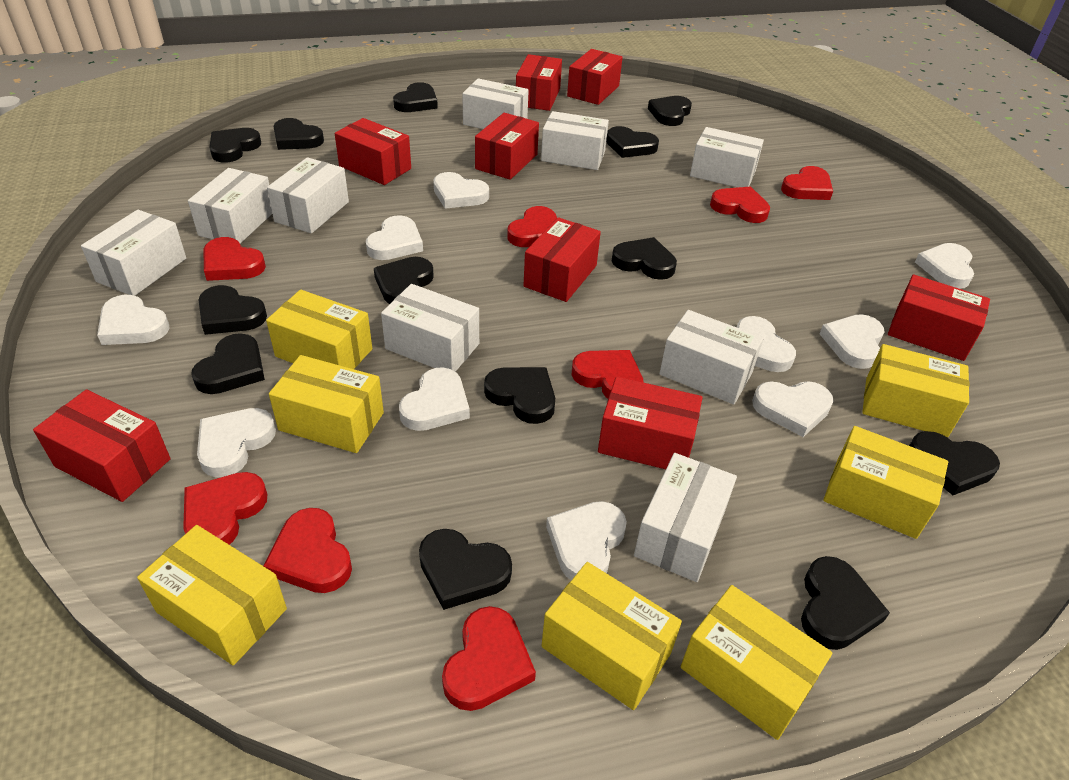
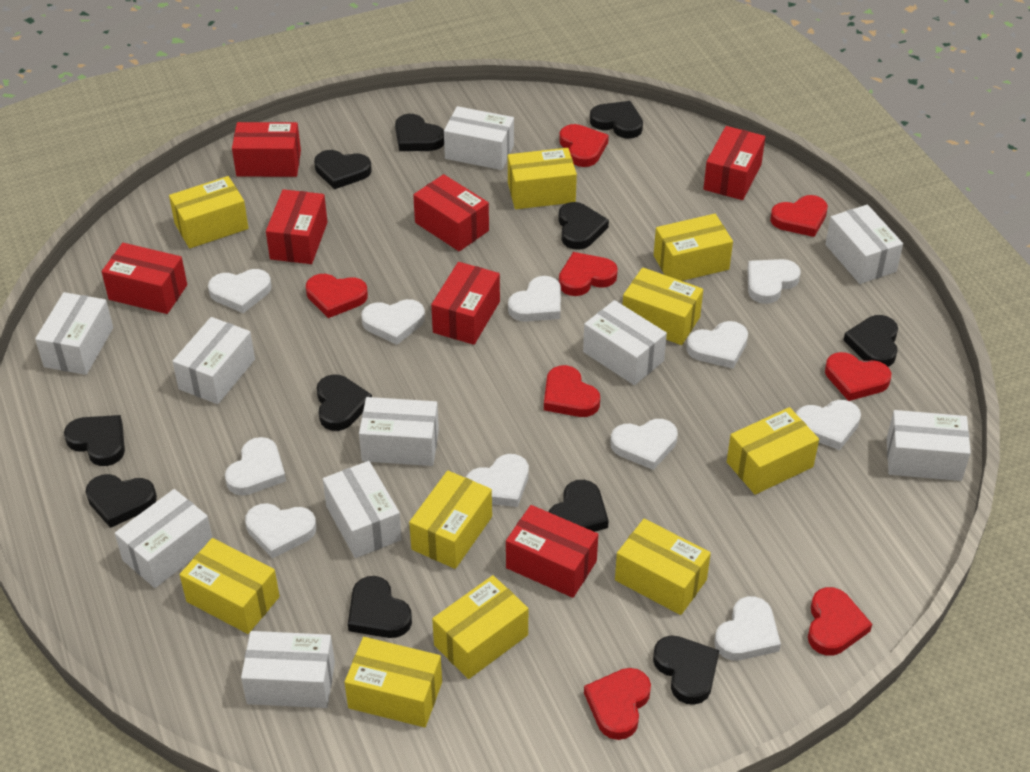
black heart: [191,333,265,394] [199,285,267,335] [209,128,261,162] [274,118,324,150] [374,257,434,304] [393,82,438,112] [419,529,512,610] [484,367,555,424] [606,126,659,158] [612,237,677,280] [648,96,692,126] [801,556,890,650] [909,431,1000,495] = 13 -> [64,415,125,466] [86,474,157,528] [314,150,372,189] [316,374,372,431] [348,576,412,638] [395,114,444,151] [549,480,609,532] [558,202,609,250] [590,101,643,139] [653,635,719,705] [843,315,898,367] = 11
red box: [33,389,171,502] [335,118,411,185] [475,113,539,180] [516,54,562,111] [523,217,601,302] [567,49,623,105] [598,377,703,469] [888,274,990,361] = 8 -> [102,243,187,314] [232,122,301,177] [266,189,327,264] [413,174,489,251] [431,262,500,345] [506,505,598,598] [703,126,765,200] = 7
white box: [81,210,186,296] [188,168,272,244] [267,157,349,233] [381,284,479,372] [462,78,529,129] [541,111,609,170] [634,453,737,582] [659,310,763,405] [690,127,764,187] = 9 -> [35,292,113,375] [115,489,212,588] [172,317,255,404] [241,631,335,708] [323,461,402,558] [359,397,439,466] [444,106,514,170] [583,300,667,385] [825,204,903,284] [887,410,971,481] = 10
white heart: [97,295,170,345] [197,408,276,478] [366,215,423,260] [399,367,470,431] [433,172,489,209] [546,501,627,580] [737,316,796,372] [752,381,834,437] [819,314,885,369] [915,243,974,289] = 10 -> [208,269,272,313] [225,437,286,496] [245,503,316,558] [361,299,425,345] [466,454,529,507] [508,276,561,322] [610,419,678,470] [686,321,748,368] [714,596,781,660] [748,259,801,304] [796,400,861,450] = 11
yellow box: [137,525,287,665] [266,290,372,369] [269,355,384,453] [542,562,682,710] [680,585,832,740] [823,426,948,539] [862,344,969,437] = 7 -> [169,176,249,248] [180,538,280,634] [345,637,442,727] [409,471,492,569] [432,575,528,679] [508,148,577,209] [615,519,711,615] [622,267,703,345] [654,214,733,281] [727,407,819,494] = 10

